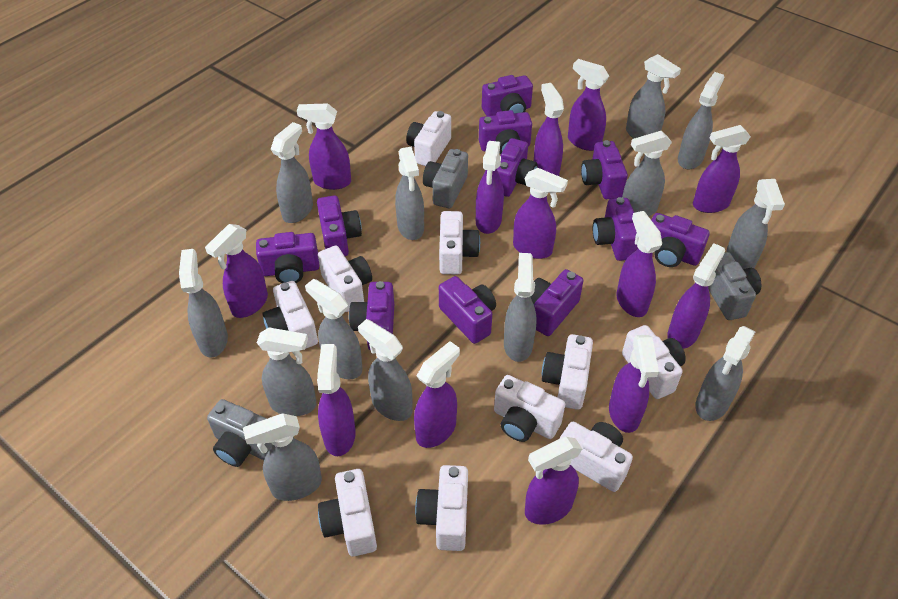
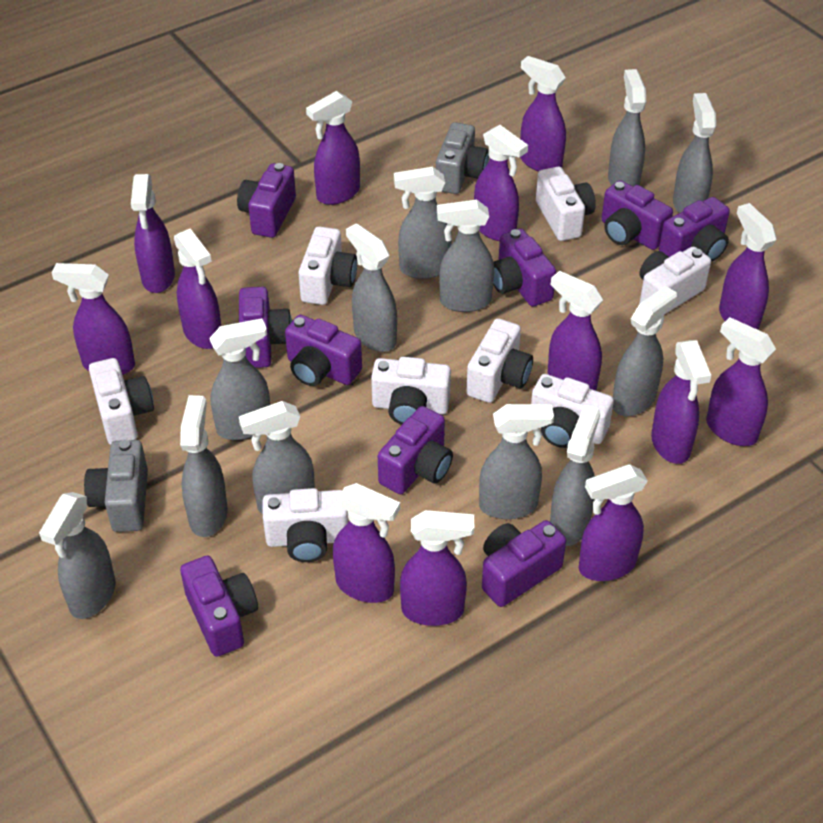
grey camera: [207,399,272,467] [423,149,468,208] [708,252,761,320] = 3 -> [84,440,148,532] [436,122,489,194] = 2
grey spray bottle: [179,249,228,357] [243,413,322,501] [257,327,317,416] [271,122,313,223] [305,279,363,379] [358,319,413,421] [395,147,424,240] [504,253,537,362] [622,131,672,216] [626,54,681,139] [678,72,724,169] [695,326,756,421] [727,179,785,269] = 13 -> [39,492,116,619] [180,395,228,537] [209,318,270,440] [239,401,314,514] [346,223,397,352] [394,166,452,279] [437,200,494,312] [479,404,554,519] [550,405,601,546] [608,69,646,187] [613,286,677,416] [673,93,716,213] = 12
purple camera: [256,232,319,283] [317,195,362,256] [349,281,394,350] [439,276,496,344] [479,110,532,154] [482,75,533,116] [497,138,538,197] [530,269,584,336] [581,140,628,199] [593,197,638,261] [651,213,710,267] = 11 -> [180,556,258,657] [237,163,296,238] [239,287,292,368] [285,315,362,386] [378,406,453,494] [482,520,566,607] [493,229,556,307] [601,180,673,250] [659,197,730,262] = 9
white camera: [263,281,318,351] [318,246,372,312] [318,469,377,556] [406,111,451,166] [415,465,468,551] [439,211,480,274] [494,375,565,442] [542,334,593,410] [560,422,633,492] [622,325,686,399] = 10 -> [89,358,154,445] [262,488,348,562] [299,226,357,305] [371,357,451,425] [466,318,533,403] [531,374,614,448] [536,167,596,241] [639,246,711,313] = 8

